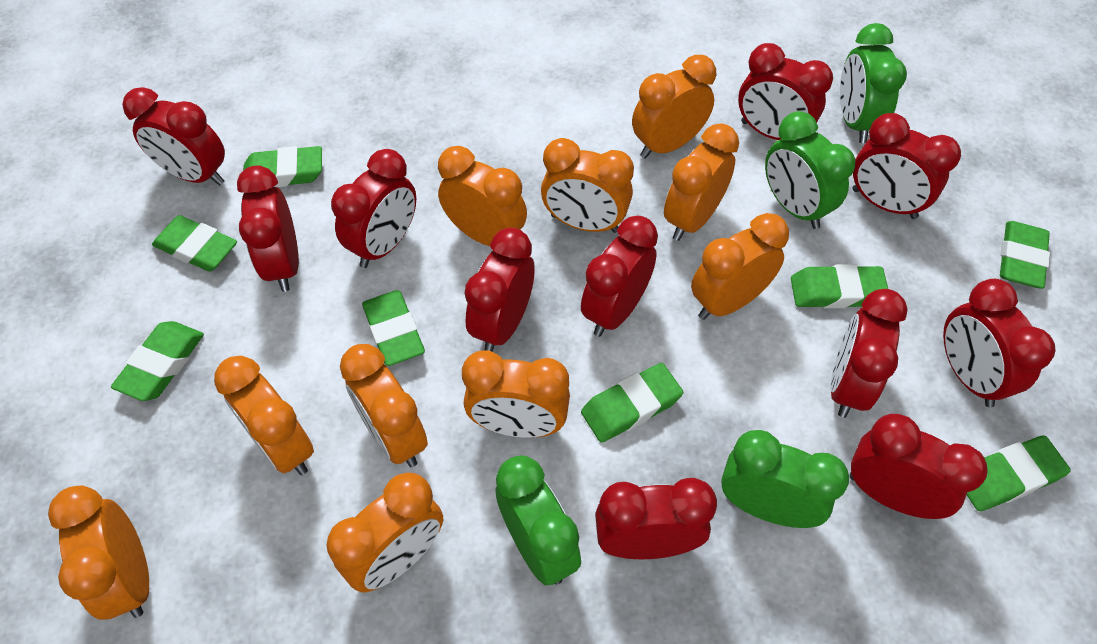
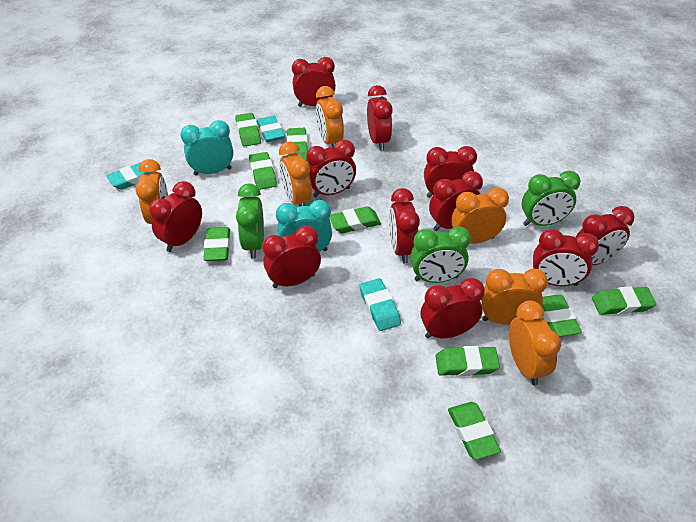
green clock: [495,455,581,585] [721,430,849,528] [765,111,855,229] [840,23,907,143] = 4 -> [236,183,264,258] [411,226,471,283] [522,170,580,226] = 3
green eraser: [111,321,204,401] [152,215,237,272] [243,146,322,187] [362,290,425,366] [581,363,683,443] [791,264,888,308] [967,435,1071,511] [1000,221,1050,289] = 8 -> [203,227,230,261] [235,113,261,147] [249,152,277,190] [287,128,308,161] [329,206,381,233] [436,346,500,376] [448,402,501,460] [542,295,582,337] [592,286,656,315] = 9
orange clock: [48,486,149,620] [214,356,314,475] [326,472,443,593] [340,344,428,467] [438,146,527,246] [462,351,570,438] [541,138,634,233] [632,55,716,159] [664,123,739,241] [691,213,789,320] = 10 -> [135,159,168,224] [279,142,312,206] [316,86,344,147] [451,187,509,244] [481,269,548,325] [509,301,561,386] = 6
turquoise clock: none = 0 -> [180,120,233,175] [276,200,332,252] = 2
turquoise eraser: none = 0 -> [106,163,156,190] [257,116,285,142] [360,278,401,331] = 3

